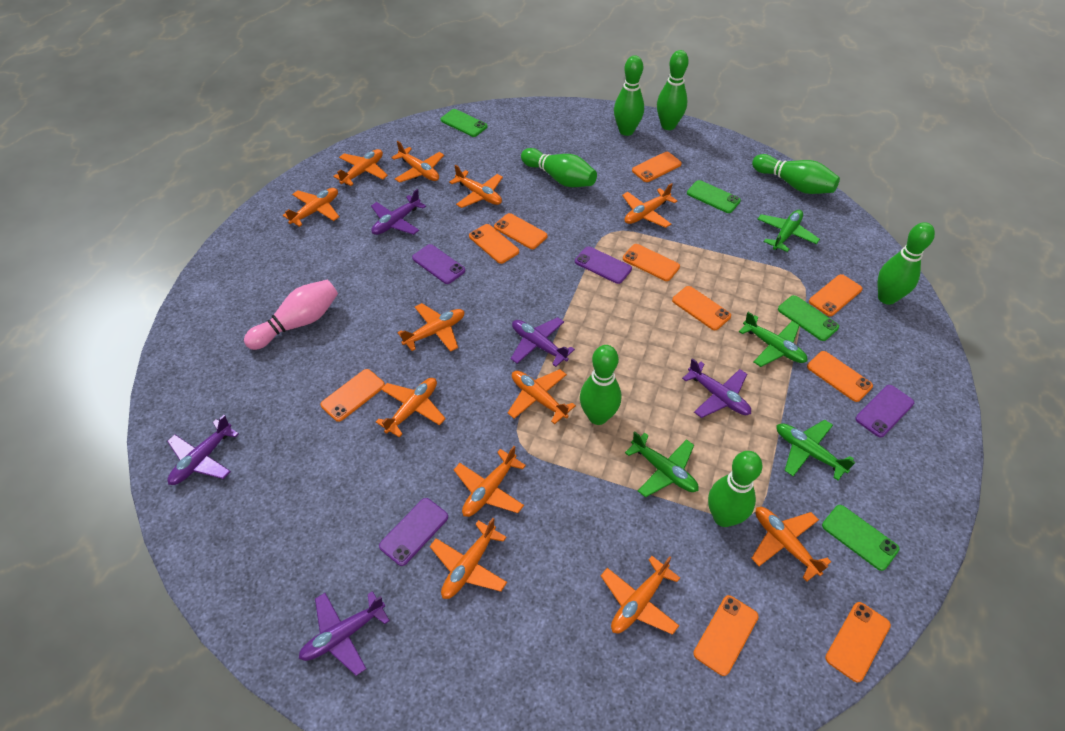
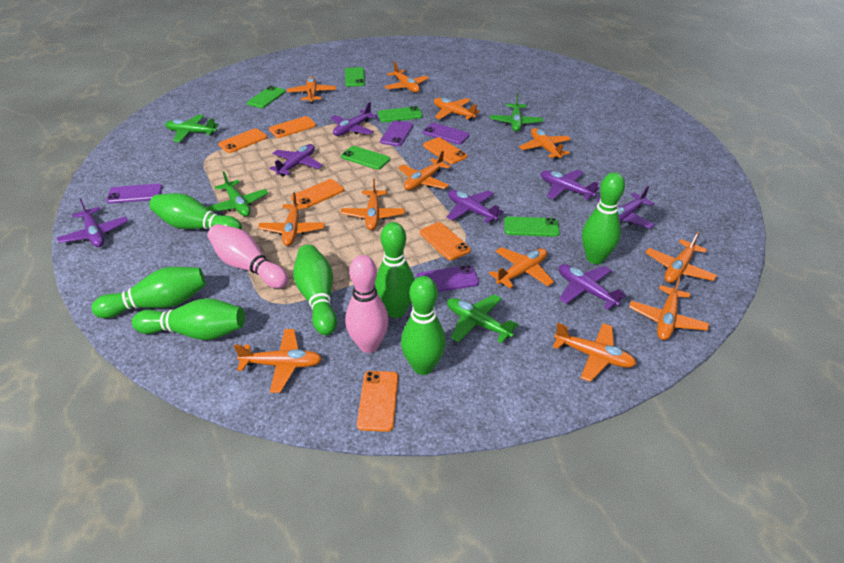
green phone: [441,109,487,137] [687,180,741,213] [778,295,839,341] [822,505,899,571] = 4 -> [247,86,285,108] [341,146,390,170] [345,67,365,87] [378,106,423,122] [504,217,560,237] = 5
orange phone: [321,369,385,422] [469,224,519,264] [494,213,548,249] [623,244,680,281] [632,152,682,182] [672,286,731,330] [693,595,759,676] [807,351,873,402] [809,274,862,316] [825,602,891,682] = 10 -> [218,128,267,153] [269,116,316,138] [291,179,344,209] [357,371,398,432] [420,222,471,261] [423,137,467,164] = 6
pink bowling pin: [244,280,338,350] = 1 -> [207,224,288,288] [345,255,389,353] = 2
purple plane: [167,415,239,485] [299,591,390,676] [371,189,426,235] [510,317,575,367] [682,358,751,418] = 5 -> [57,198,128,247] [269,144,323,176] [330,102,377,136] [447,190,504,223] [541,170,599,200] [559,264,626,310] [597,186,655,229] = 7

